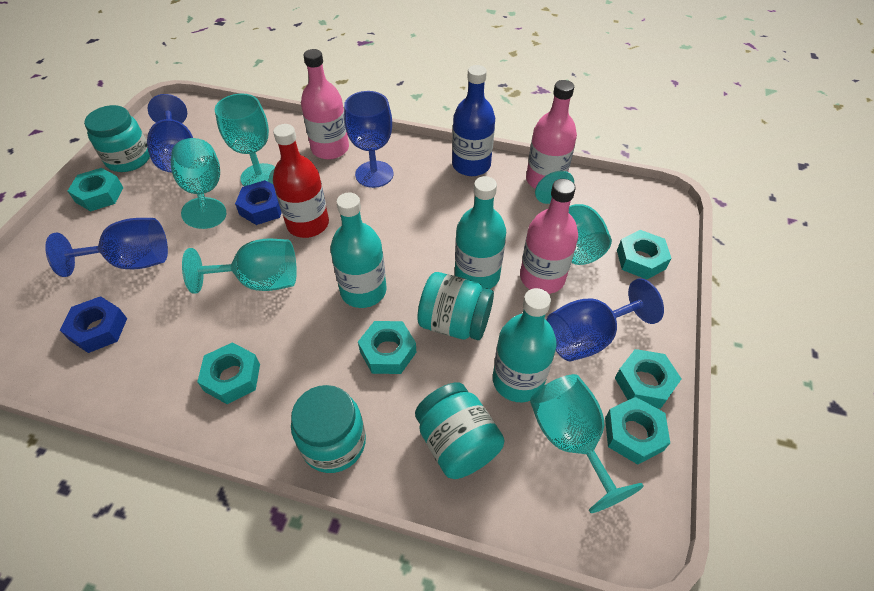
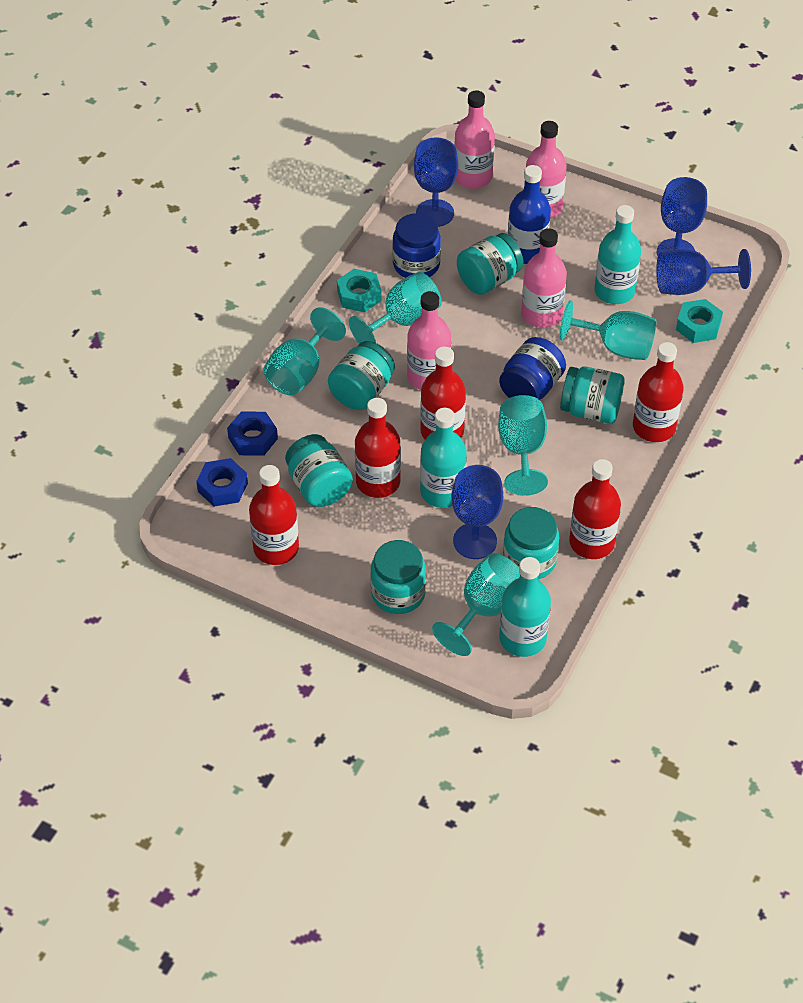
blue jar: none = 0 -> [392,213,441,278] [499,337,566,400] = 2
pink bottle: [301,49,349,160] [520,179,578,294] [526,80,577,189] = 3 -> [407,291,451,390] [454,90,495,189] [521,228,567,328] [524,121,567,218] = 4
red bottle: [273,124,329,238] = 1 -> [249,465,299,565] [355,398,401,498] [420,346,466,440] [569,459,621,559] [633,342,684,442] = 5
turquoise jar: [84,105,150,172] [291,385,366,473] [415,382,505,479] [417,272,494,340] = 4 -> [285,434,353,507] [328,341,395,410] [370,540,426,614] [457,233,523,295] [503,507,559,579] [560,367,625,424] = 6
turquoise nut: [68,168,124,212] [197,342,260,404] [358,321,416,374] [605,397,670,465] [615,349,681,409] [617,230,672,280] = 6 -> [337,269,382,312] [676,299,723,343] = 2

